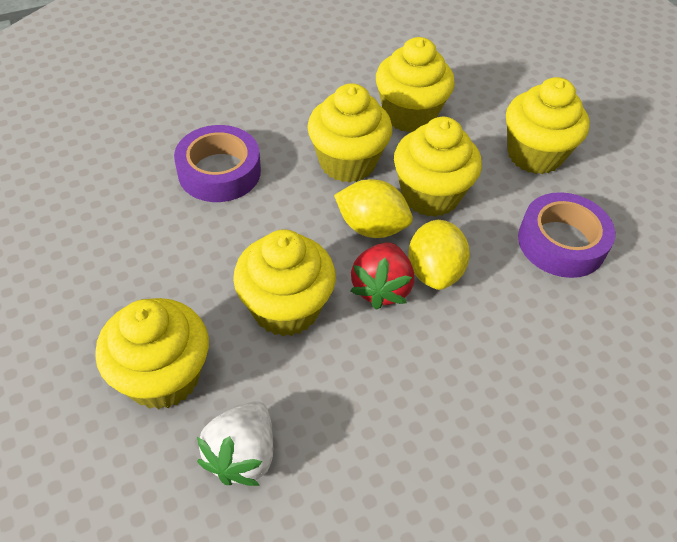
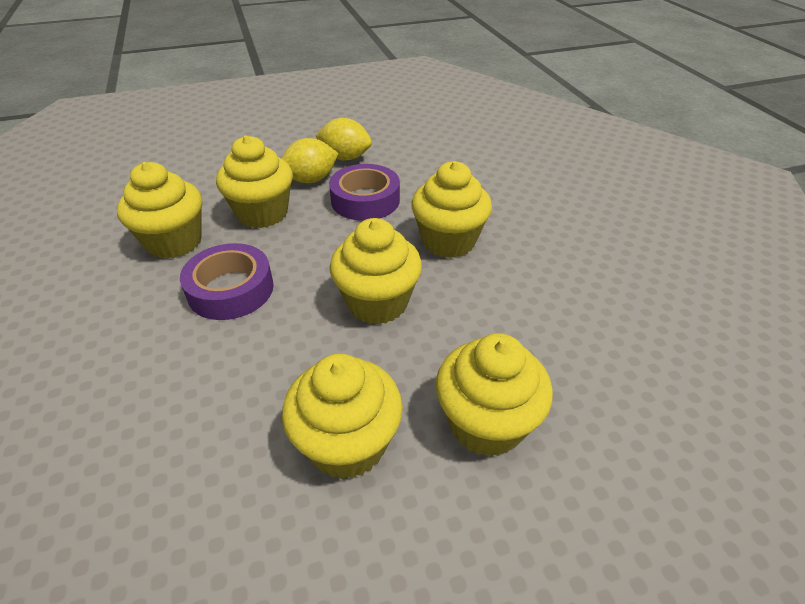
red strawberry: [350,242,414,310] = 1 -> none = 0
white strawberry: [197,401,273,486] = 1 -> none = 0

